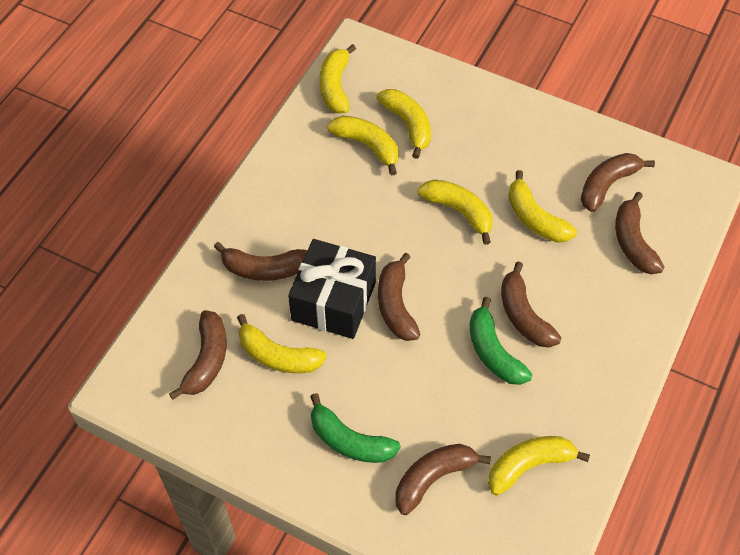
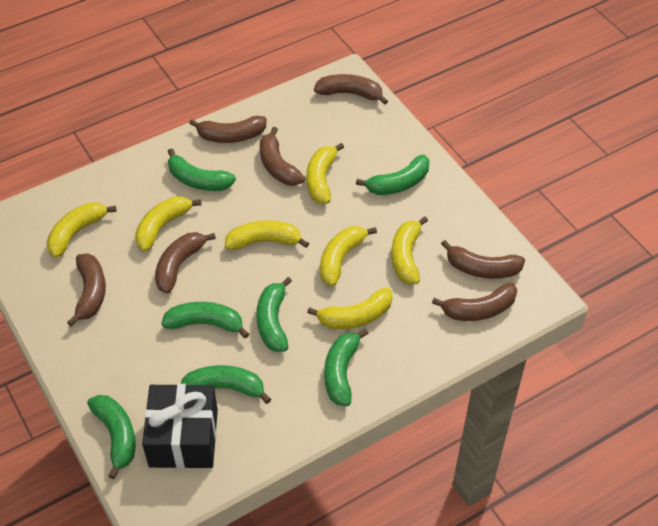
green banana: [310,393,401,463] [470,297,532,385] = 2 -> [87,395,135,479] [161,302,249,339] [168,148,236,191] [181,365,271,404] [256,277,292,352] [324,329,368,406] [356,155,429,195] = 7

